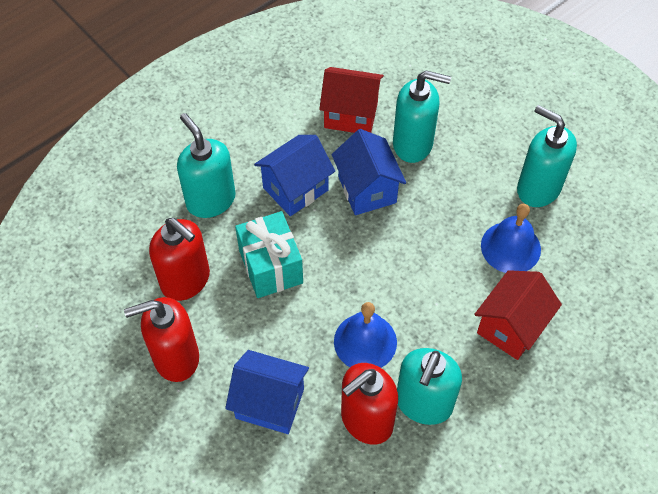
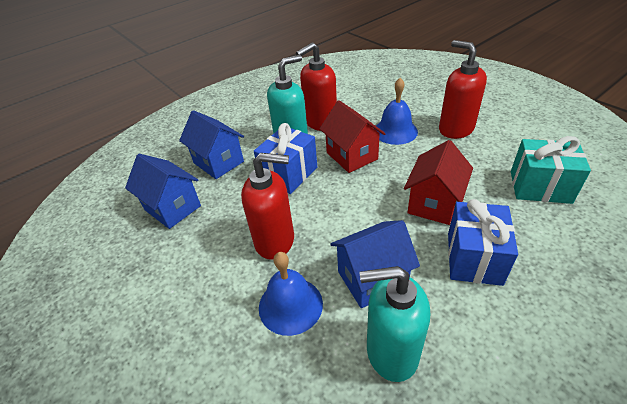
blue gift: none = 0 -> [254,123,317,194] [448,199,518,286] = 2
turquoise soap dispenser: [177,113,236,218] [393,71,451,163] [397,348,462,425] [517,105,577,207] = 4 -> [267,55,308,134] [359,266,430,382] = 2

